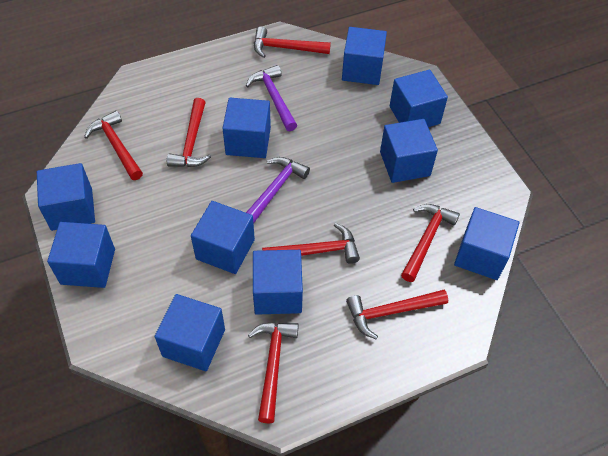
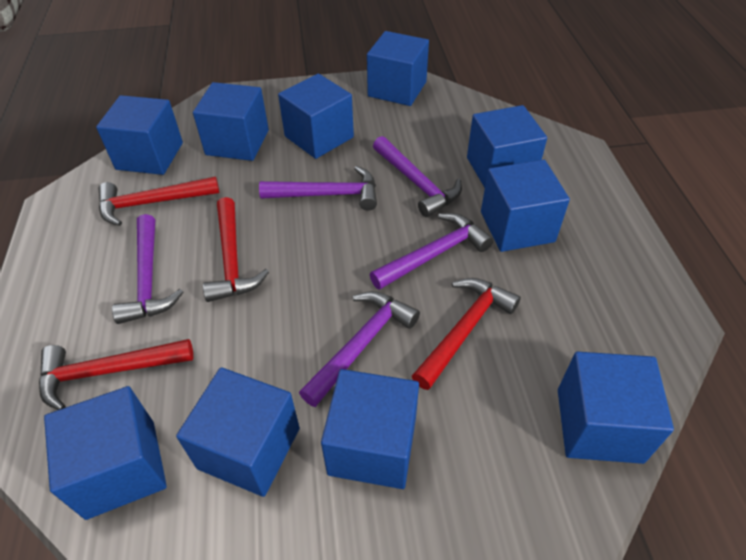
purple hammer: [246,65,297,131] [246,157,310,224] = 2 -> [112,214,183,324] [259,166,377,211] [299,291,420,407] [370,213,493,290] [373,136,462,217] = 5
red hammer: [84,110,143,180] [167,98,211,167] [248,322,299,423] [254,27,331,58] [262,223,360,264] [346,290,448,339] [401,204,460,282] = 7 -> [39,339,193,410] [99,176,220,226] [203,197,269,302] [412,278,521,390] = 4

